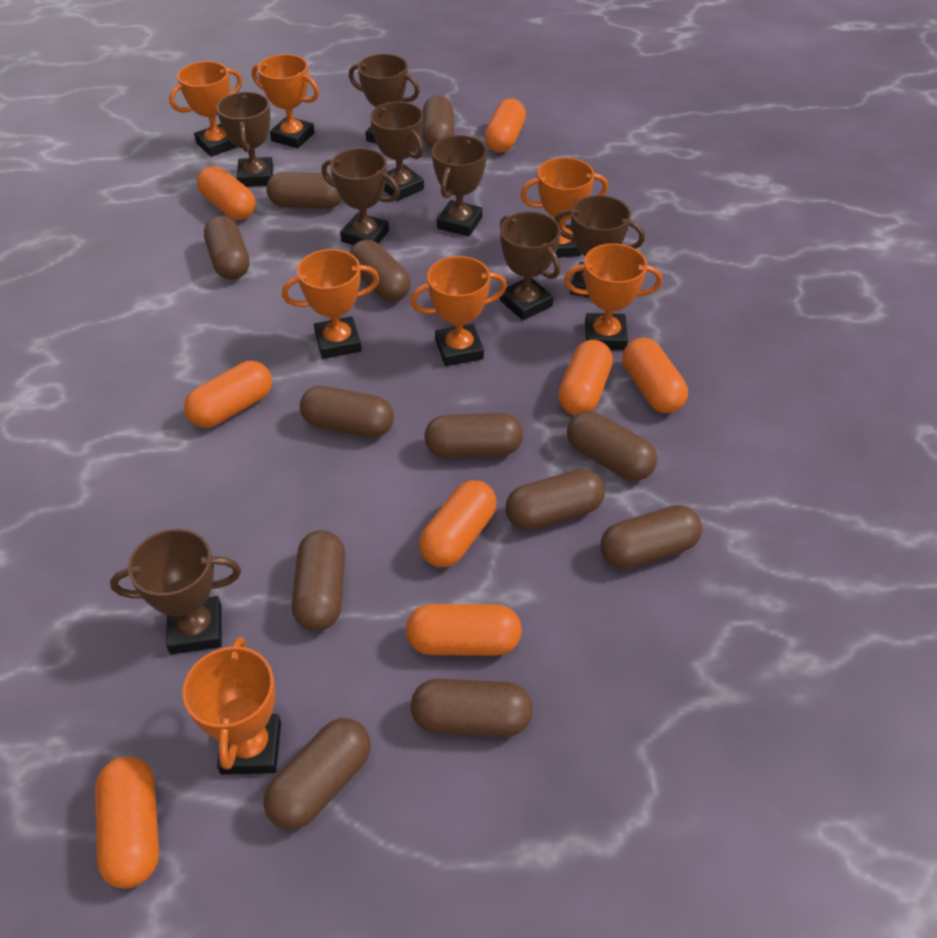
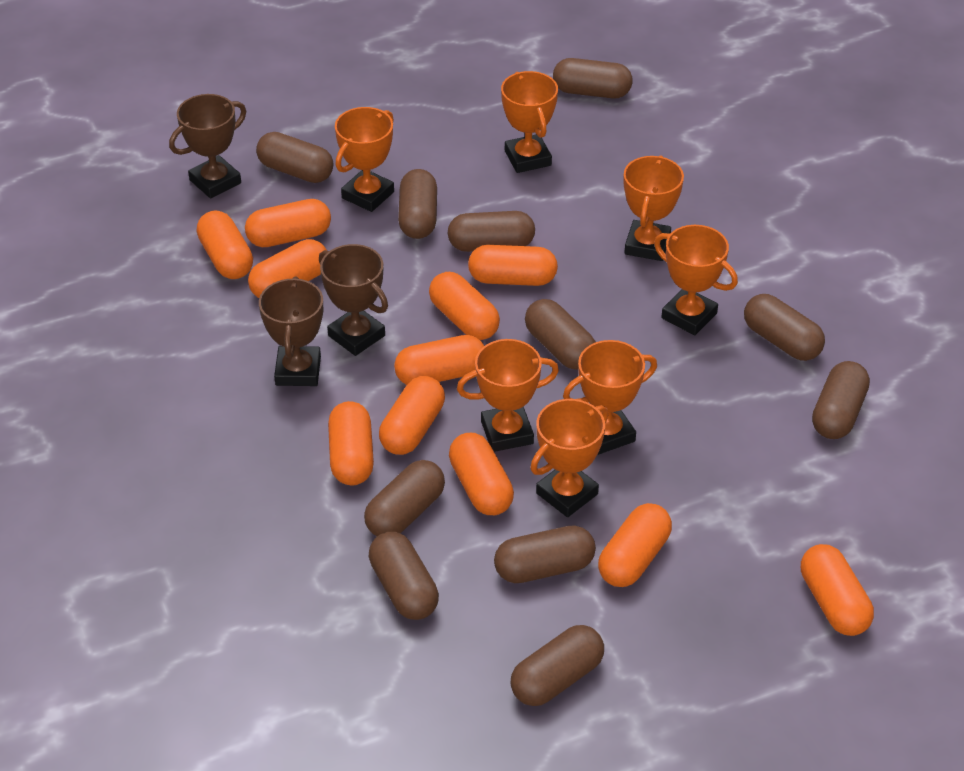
brown capsule: [204,216,250,280] [264,718,371,830] [266,172,342,209] [292,530,345,631] [300,386,394,438] [350,240,411,302] [411,679,533,737] [422,96,454,148] [424,413,523,458] [505,469,605,531] [567,411,657,481] [600,505,702,569] = 12 -> [256,132,333,183] [364,460,445,536] [369,532,439,620] [398,169,437,239] [448,211,535,252] [494,525,596,583] [510,625,604,706] [525,299,596,370] [553,58,633,98] [744,294,825,361] [812,361,870,439] = 11
brown trophy: [110,529,241,654] [216,92,273,187] [321,148,400,245] [349,54,420,144] [370,102,424,201] [432,135,487,237] [500,212,561,320] [555,195,645,298] = 8 -> [169,94,246,199] [259,276,323,386] [319,244,388,356] = 3
orange capsule: [95,756,159,888] [184,361,272,428] [197,166,256,220] [406,604,522,656] [419,480,497,567] [485,99,526,152] [558,340,613,415] [623,338,688,413] = 8 -> [197,210,253,279] [245,199,331,247] [248,239,326,298] [328,401,374,485] [379,376,445,455] [394,335,484,385] [429,272,500,340] [449,433,514,515] [468,245,558,286] [598,503,672,587] [801,544,874,636] = 11

